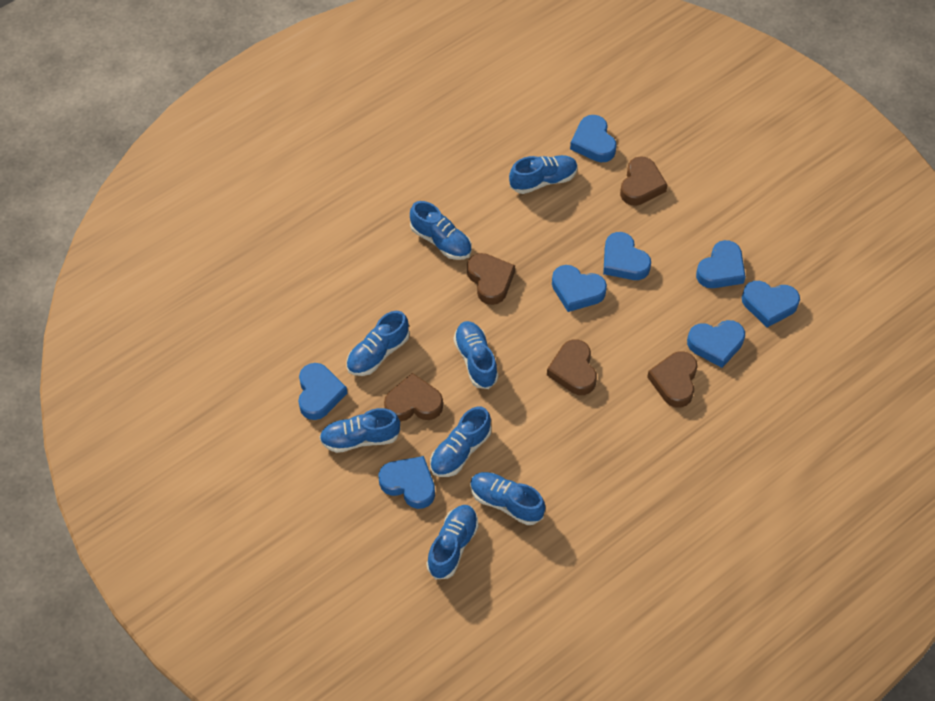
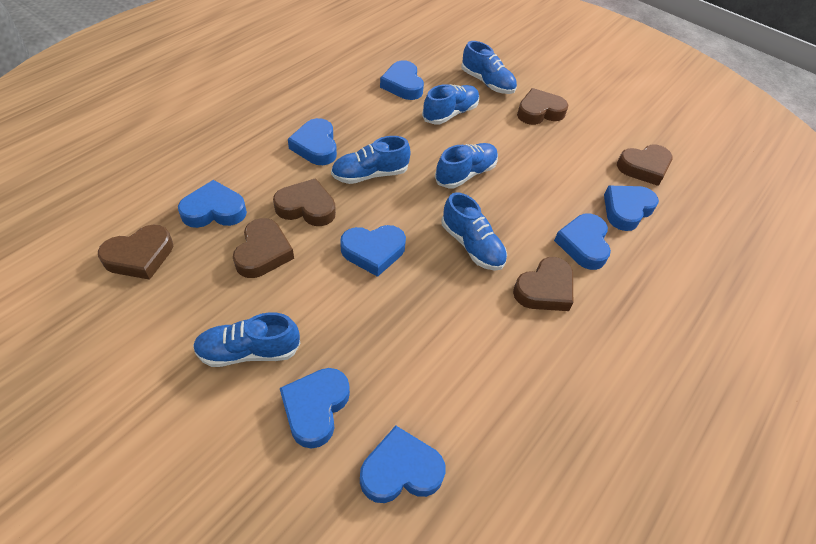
blue shoe: [319,408,400,453] [346,311,410,376] [410,201,472,260] [426,505,478,579] [430,407,491,477] [453,321,498,389] [470,472,545,525] [509,155,578,194] = 8 -> [193,312,300,367] [331,136,411,184] [422,84,479,125] [435,143,498,188] [442,192,507,271] [461,41,517,94] = 6
brown heart: [384,373,443,421] [467,253,515,305] [547,339,597,395] [620,156,667,206] [647,351,698,408] = 5 -> [98,225,173,280] [233,218,294,278] [273,178,336,226] [513,257,573,311] [517,88,568,125] [617,145,673,186] = 6

